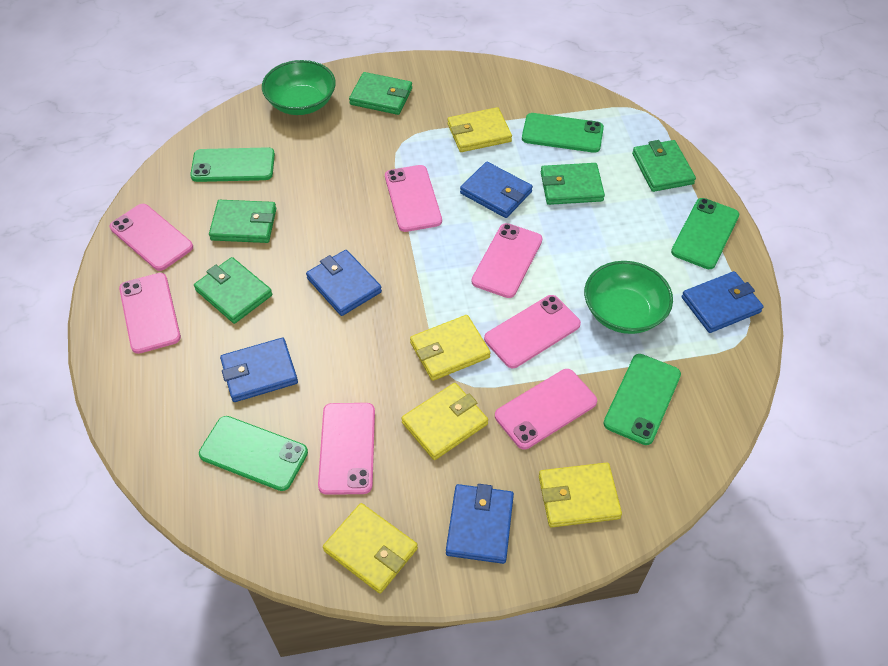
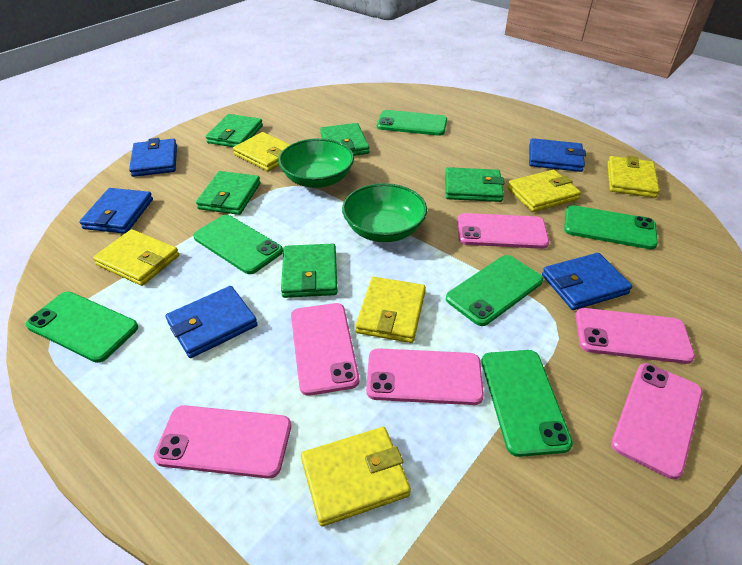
green phone: [190,147,275,182] [199,416,308,491] [522,113,604,153] [603,354,681,445] [671,198,739,269] = 5 -> [26,292,138,363] [193,215,283,274] [377,110,447,136] [446,255,543,326] [481,350,573,457] [564,205,658,249] = 6
pink phone: [110,204,193,271] [119,273,181,354] [318,403,375,495] [385,165,442,232] [471,223,542,298] [484,295,581,368] [495,369,597,449] = 7 -> [154,405,291,479] [291,303,359,396] [366,348,484,405] [458,213,549,249] [575,308,695,364] [611,363,703,479] = 6
yellow wallet: [323,503,418,594] [401,383,488,460] [410,315,491,381] [447,107,512,152] [539,462,622,527] = 5 -> [93,229,179,286] [233,132,290,171] [301,427,411,527] [355,277,426,343] [507,170,581,212] [607,155,659,198] = 6

